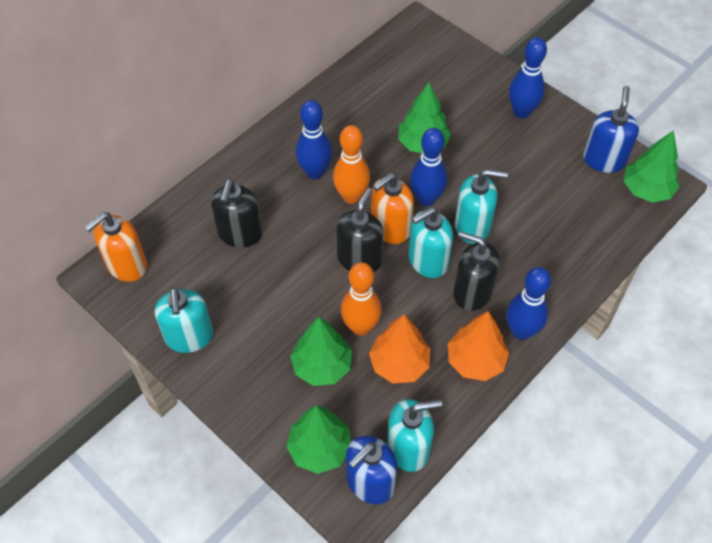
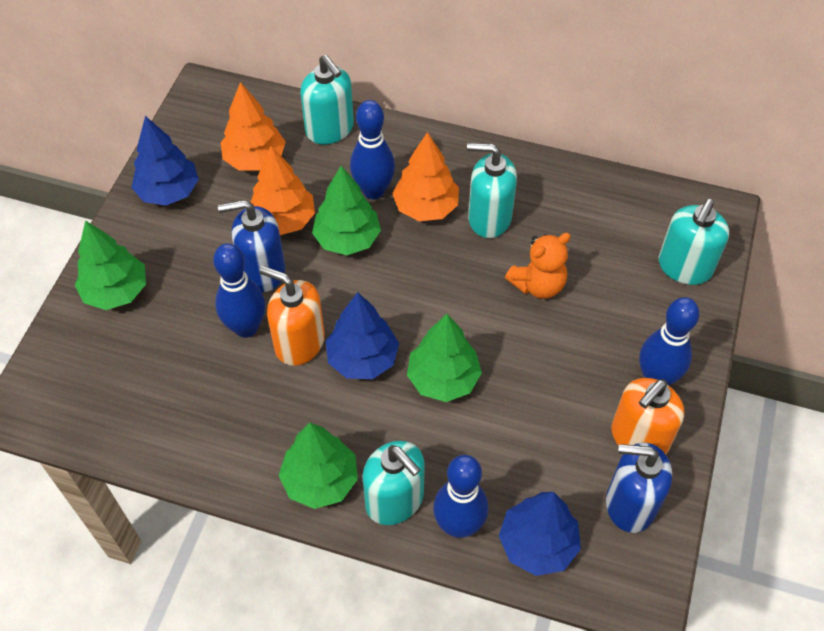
black soap dispenser: [211,179,263,248] [336,188,384,272] [453,231,500,311] = 3 -> none = 0
blue tree: none = 0 -> [132,116,199,206] [326,292,399,379] [499,492,581,576] = 3
orange bowling pin: [333,125,370,204] [341,262,382,336] = 2 -> none = 0
orange teddy bear: none = 0 -> [505,233,571,299] = 1
orange tree: [369,315,430,384] [448,311,509,381] = 2 -> [221,82,286,171] [250,146,315,235] [392,132,459,221] = 3

